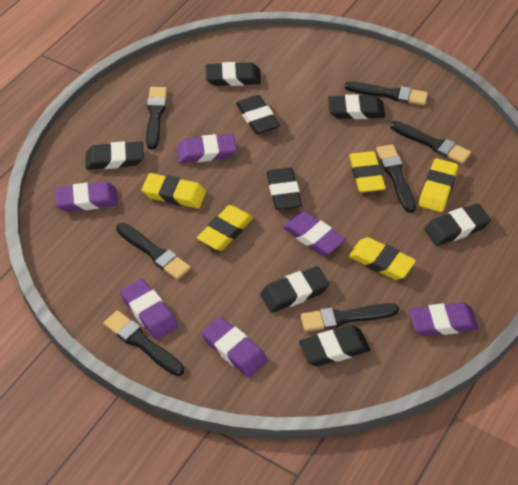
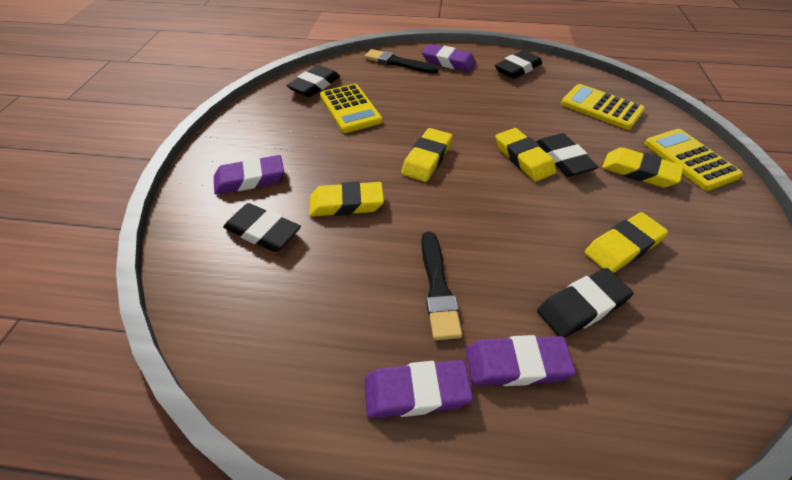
black brush: [103,310,184,376] [116,223,191,280] [146,87,167,149] [301,303,399,332] [345,81,428,105] [376,144,416,213] [390,121,471,164] = 7 -> [364,49,439,74] [421,232,462,340] = 2
black eraser: [85,141,144,170] [206,62,261,86] [236,95,280,134] [260,266,329,313] [267,168,302,210] [299,326,370,366] [328,94,385,119] [424,203,491,246] = 8 -> [223,203,301,252] [286,65,340,97] [495,50,542,79] [536,133,599,177] [537,268,634,338] = 5
purple eraser: [55,182,118,212] [120,278,178,340] [177,134,237,163] [201,317,268,377] [283,211,345,256] [409,302,478,336] = 6 -> [214,155,284,194] [365,360,473,419] [422,44,476,72] [466,335,576,386] = 4
yellow calculator: none = 0 -> [320,84,382,133] [561,84,645,130] [644,129,743,191] = 3

